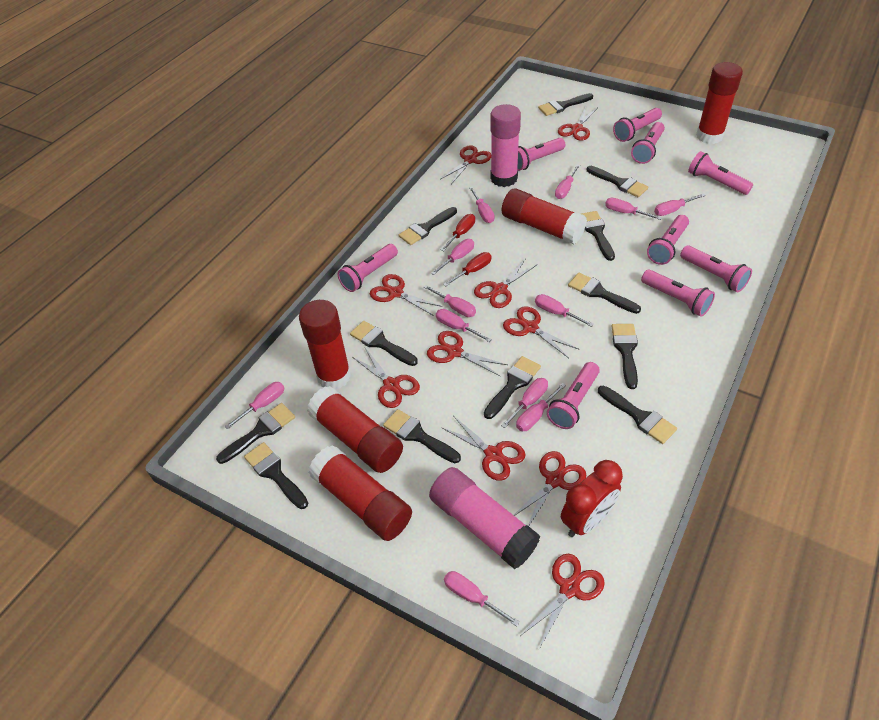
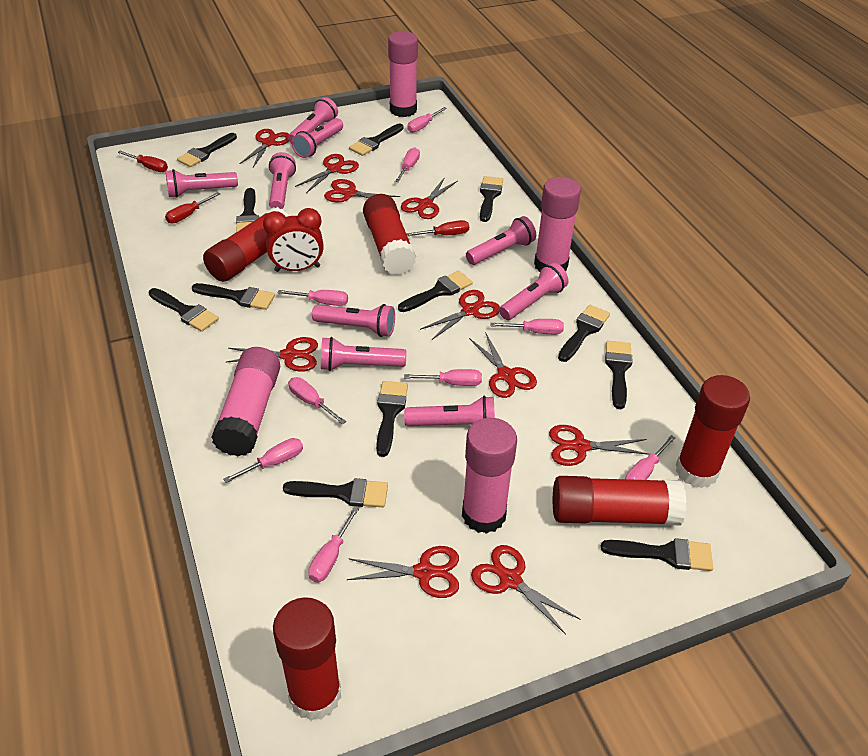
pink glue stick: [429,467,540,569] [490,104,521,187] = 2 -> [212,347,280,457] [388,31,418,117] [462,418,517,534] [534,177,581,272] = 4
pink screwdriver: [225,382,285,429] [424,285,476,317] [431,239,474,275] [436,309,492,342] [444,571,520,627] [469,187,494,223] [501,378,548,428] [516,383,566,431] [535,294,594,327] [555,165,580,199] [605,198,662,220] [654,194,705,216] = 12 -> [223,438,303,483] [278,290,348,306] [288,377,346,425] [308,507,359,582] [395,148,420,182] [404,369,482,386] [407,107,447,133] [490,319,564,334] [625,435,676,480] = 9
red screwdriver: [441,214,475,251] [443,252,492,286] = 2 -> [118,151,168,172] [165,192,220,223] [406,220,469,236] = 3

